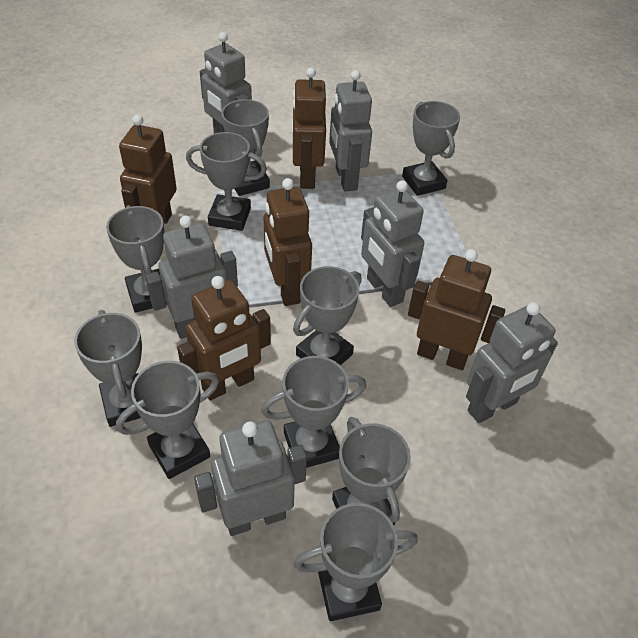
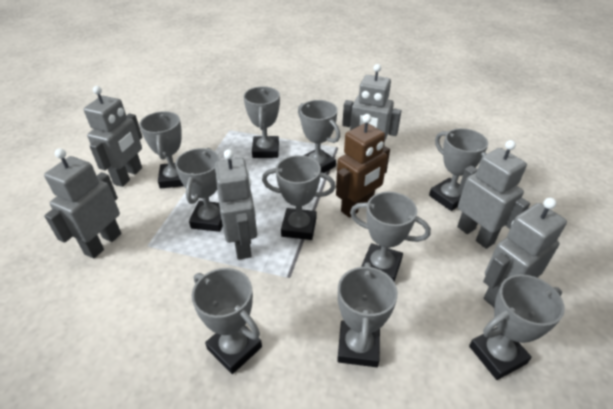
brown robot: [119,114,177,224] [177,276,271,401] [264,178,312,306] [292,67,326,189] [408,249,505,370] = 5 -> [336,114,390,218] = 1

